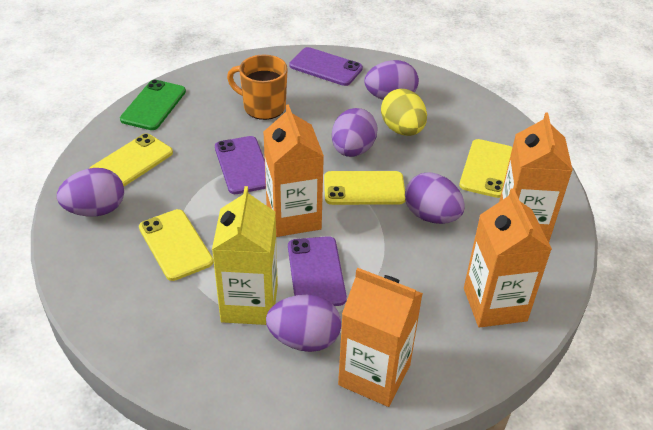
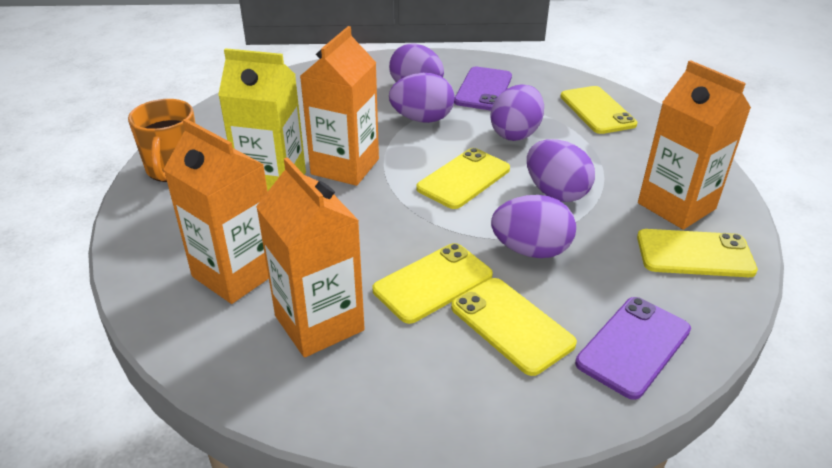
green phone: [120,80,186,130] = 1 -> none = 0
purple phone: [215,136,266,194] [288,236,347,306] [289,47,363,86] = 3 -> [454,67,512,111] [575,297,691,400] = 2
yellow egg: [381,89,427,136] = 1 -> none = 0
yellow phone: [90,133,173,187] [139,209,213,281] [324,171,406,205] [459,139,513,198] = 4 -> [372,243,493,324] [416,148,510,209] [451,278,577,376] [560,86,637,134] [637,229,758,277] = 5

